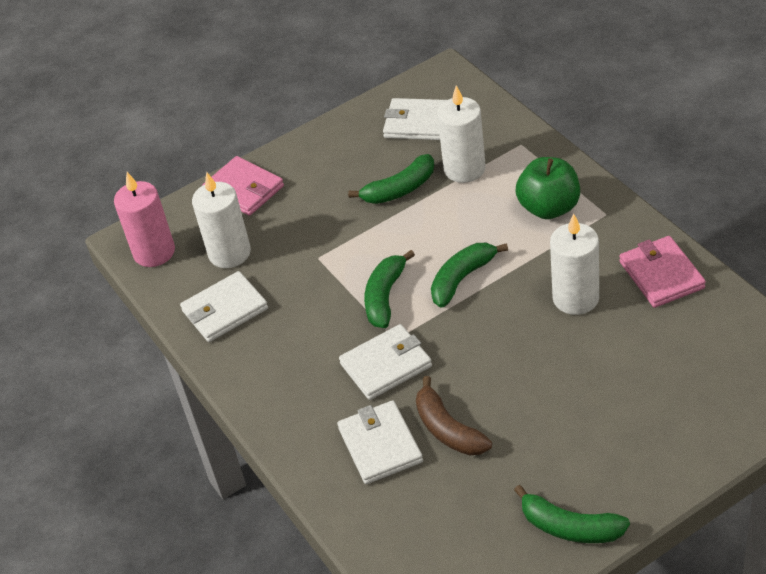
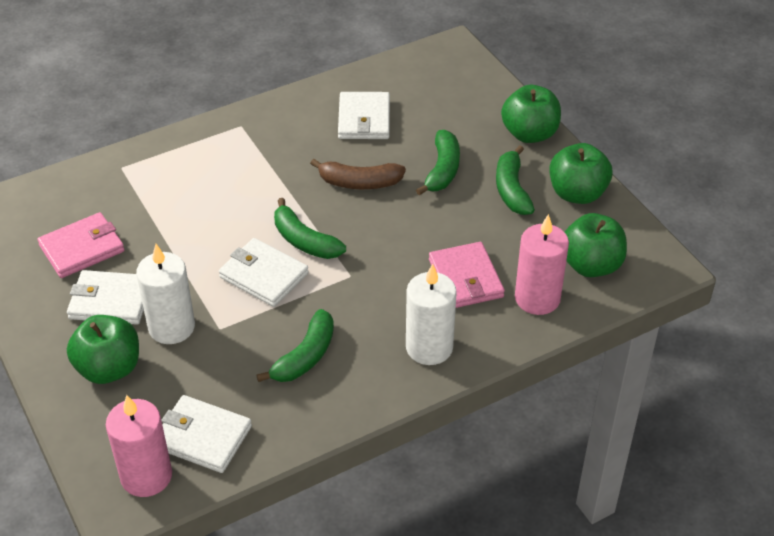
green apple: [516,157,580,219] = 1 -> [67,315,139,384] [501,85,561,143] [550,143,613,204] [565,213,627,277] = 4
pink candle: [114,172,175,267] = 1 -> [106,395,172,497] [515,214,569,315] = 2
white candle: [192,172,251,268] [437,85,486,183] [550,214,599,315] = 3 -> [136,244,195,344] [406,264,457,365] = 2

